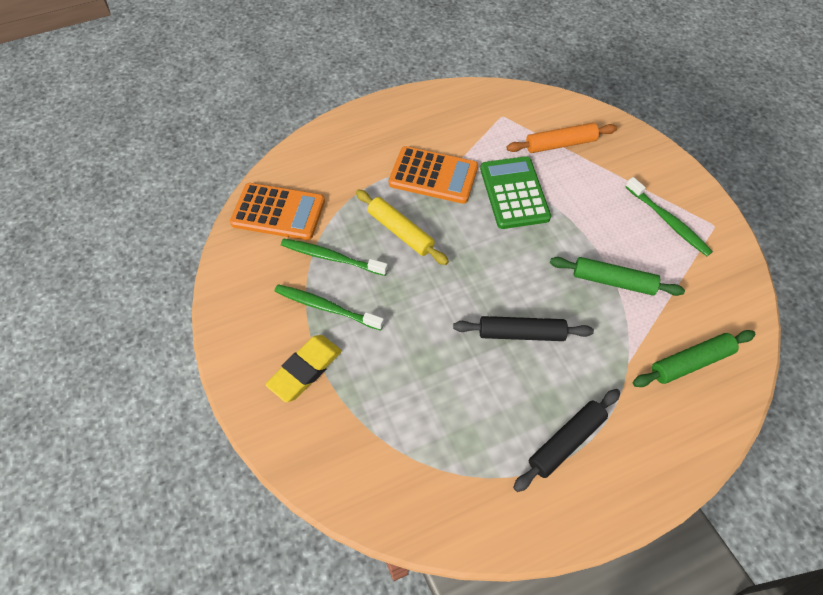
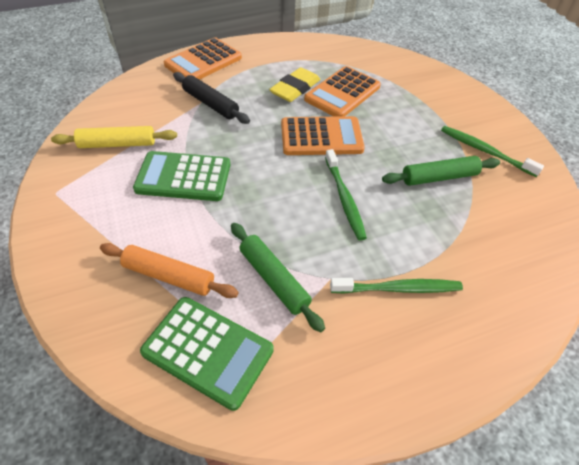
black rolling pin: [453,316,594,341] [513,389,620,492] = 2 -> [173,72,250,124] = 1
green calculator: [480,156,551,229] = 1 -> [133,151,230,201] [140,297,274,411] = 2
orange calculator: [230,183,325,240] [389,146,478,204] = 2 -> [164,37,242,80] [281,116,365,155] [304,66,381,117] = 3

